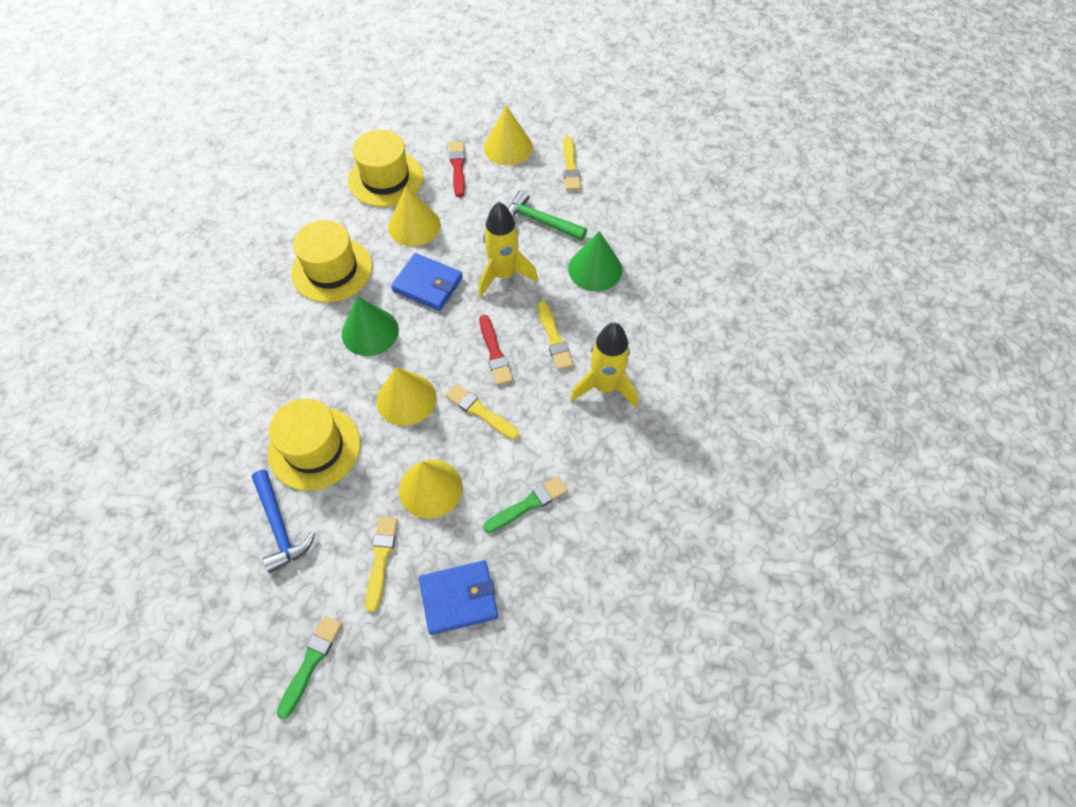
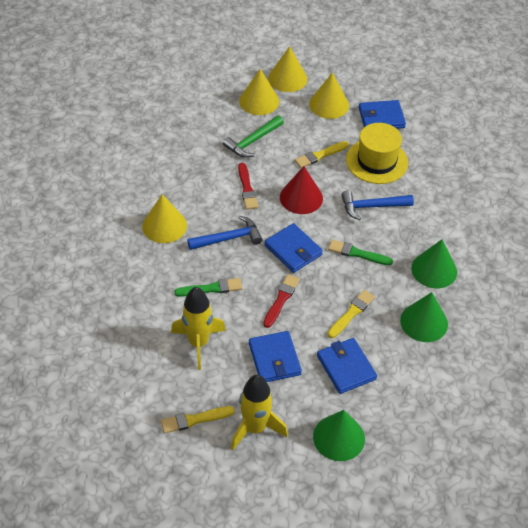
blue hammer: [252,470,315,573] = 1 -> [187,216,263,250] [341,190,414,220] = 2
blue wallet: [391,253,463,311] [419,560,498,635] = 2 -> [249,331,302,382] [264,223,323,273] [317,338,377,394] [359,100,406,129] = 4
green cone: [342,296,399,356] [568,231,622,291] = 2 -> [313,410,365,461] [400,292,448,342] [411,239,457,288] = 3
red cone: none = 0 -> [280,166,323,214] = 1
yellow brush: [366,516,398,612] [445,384,519,440] [538,301,574,370] [563,136,581,190] = 4 -> [161,406,235,433] [294,141,349,168] [327,290,375,338] = 3
yellow hat: [268,398,360,491] [291,220,372,302] [348,130,423,207] = 3 -> [346,123,408,184] = 1

